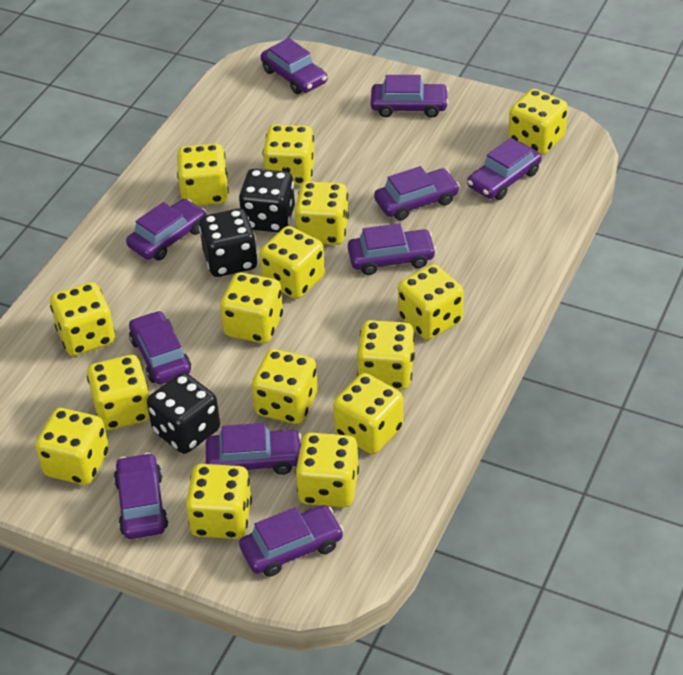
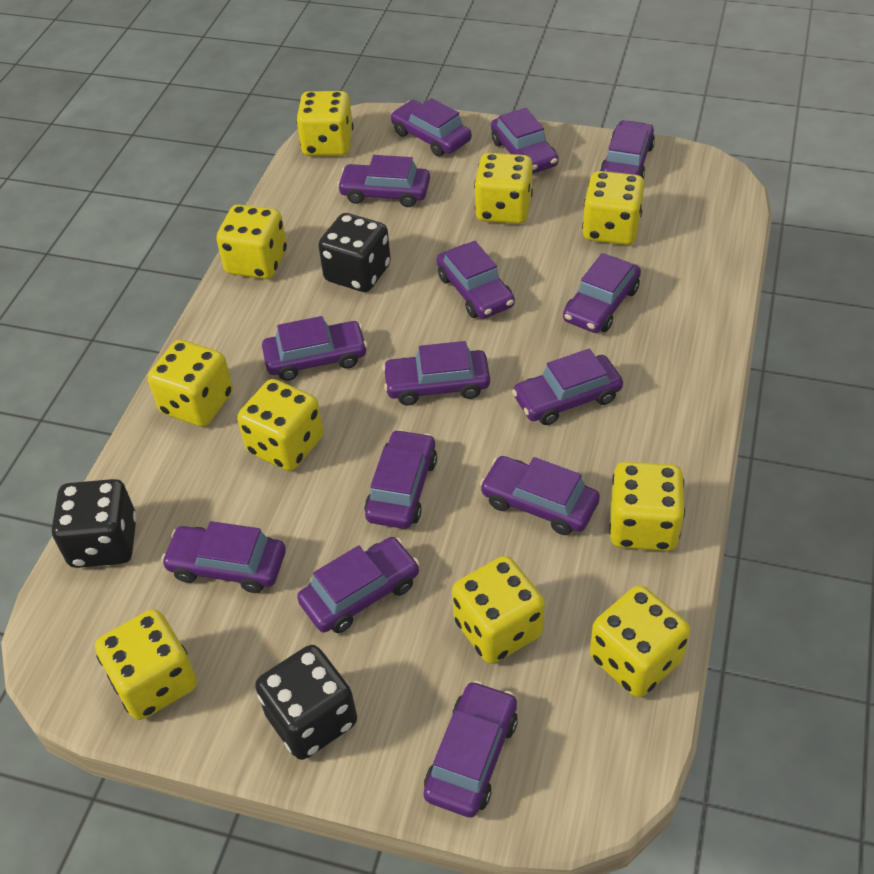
purple car: [114,453,168,539] [126,199,206,260] [129,311,191,385] [206,423,301,475] [239,505,344,577] [261,38,327,94] [348,223,436,275] [371,75,449,118] [374,166,460,220] [467,138,542,200] = 10 -> [161,521,286,593] [262,316,367,381] [297,537,420,633] [337,155,430,207] [364,429,437,529] [382,341,490,405] [391,98,472,157] [424,681,518,818] [437,241,515,319] [480,456,600,535] [491,108,559,174] [512,349,623,425] [563,253,641,333] [600,120,655,179] = 14
yellow dice: [36,408,109,485] [50,282,115,356] [87,355,150,430] [177,144,229,206] [186,464,252,539] [220,272,283,343] [252,349,318,424] [260,226,325,299] [263,125,315,185] [295,181,349,245] [295,433,359,507] [333,373,403,454] [357,320,415,390] [398,264,464,340] [508,89,568,155] = 15 -> [95,609,197,720] [148,340,233,427] [216,204,287,279] [237,379,324,471] [296,91,354,156] [452,556,545,664] [474,153,533,224] [582,171,644,245] [590,585,690,698] [609,462,685,551] = 10

